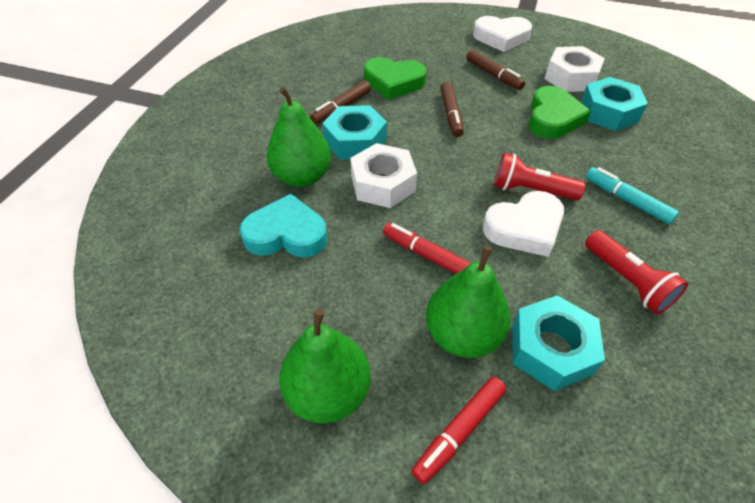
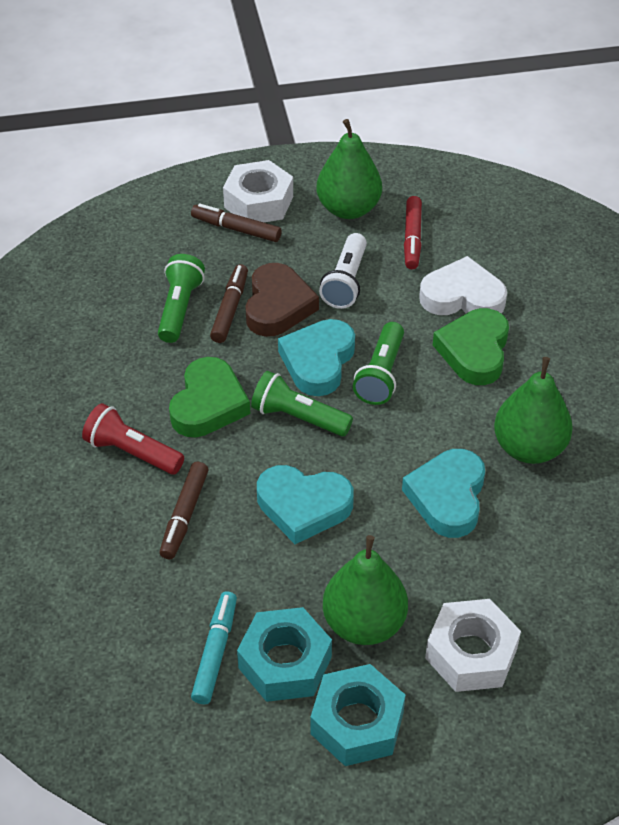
brown heart: none = 0 -> [245,263,319,337] = 1
green flashlight: none = 0 -> [158,254,205,343] [251,371,353,436] [353,322,404,405] = 3
red flashlight: [494,153,585,200] [585,230,688,314] = 2 -> [82,403,184,475] = 1
red marker: [383,223,471,274] [412,377,507,484] = 2 -> [404,196,422,269] = 1
turquoise heart: [240,194,328,258] = 1 -> [257,465,354,544] [278,319,355,396] [402,449,485,538] = 3
turquoise nut: [322,105,387,160] [512,295,605,391] [581,77,648,131] = 3 -> [237,607,332,702] [310,664,405,766] = 2
white flashlight: none = 0 -> [319,233,367,309] = 1
white heart: [473,16,532,52] [483,191,564,257] = 2 -> [419,256,507,315] = 1

